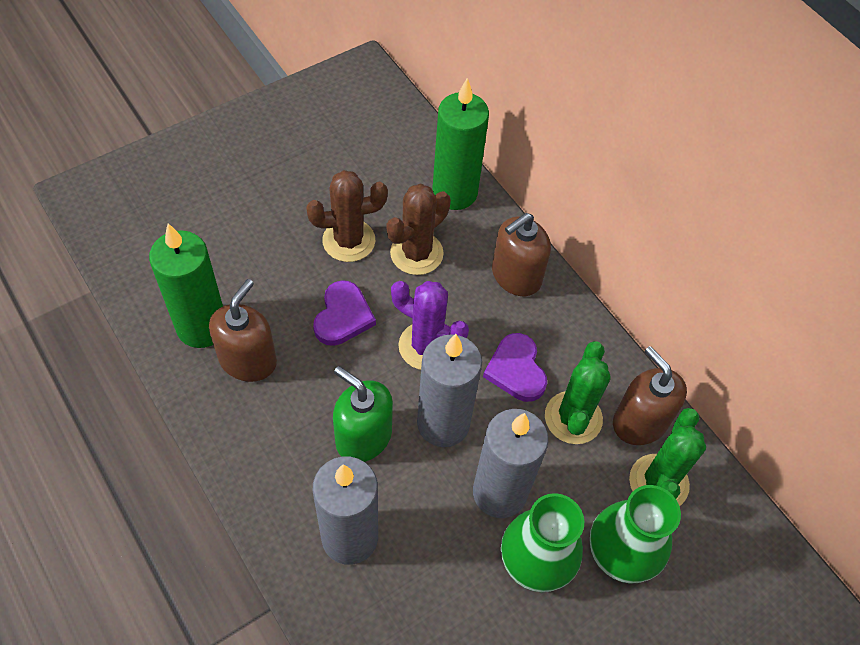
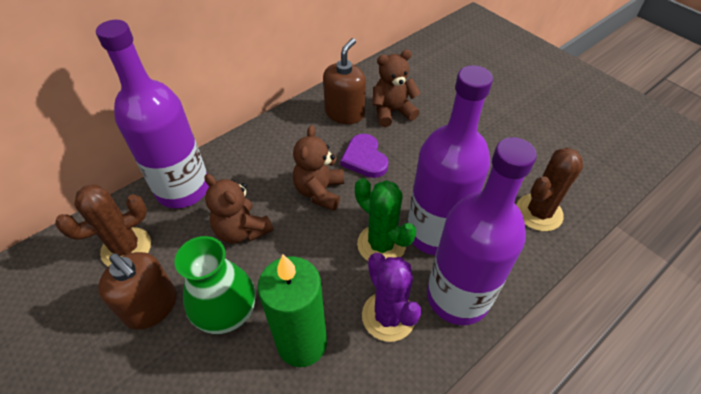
brown soap dispenser: [209,279,277,382] [492,213,551,296] [613,346,687,445] = 3 -> [98,252,177,329] [323,38,366,124] = 2
brown teddy bear: none = 0 -> [204,174,273,243] [293,125,344,211] [372,50,421,127] = 3
green cactus: [545,341,611,444] [629,408,706,506] = 2 -> [355,178,416,261] = 1
green candle: [149,223,223,348] [432,78,489,210] = 2 -> [258,255,327,367] = 1
green soap dispenser: [333,366,393,462] = 1 -> none = 0
green vase: [501,493,584,592] [590,485,681,584] = 2 -> [175,236,256,334] = 1
grey candle: [313,457,378,565] [417,334,482,447] [473,409,548,518] = 3 -> none = 0
purple bottle: none = 0 -> [96,20,209,208] [408,65,493,255] [427,137,537,325] = 3
purple heart: [313,280,376,346] [483,333,547,402] = 2 -> [340,134,389,178] = 1

